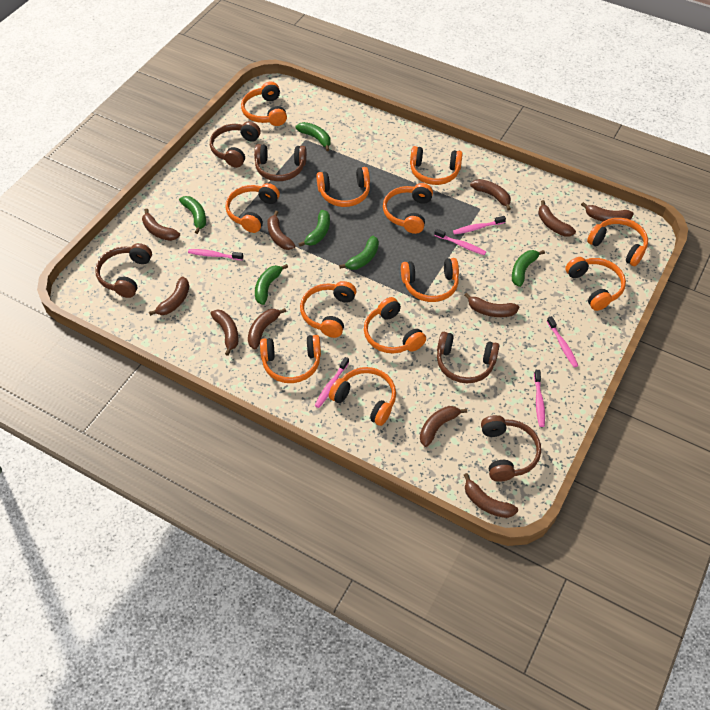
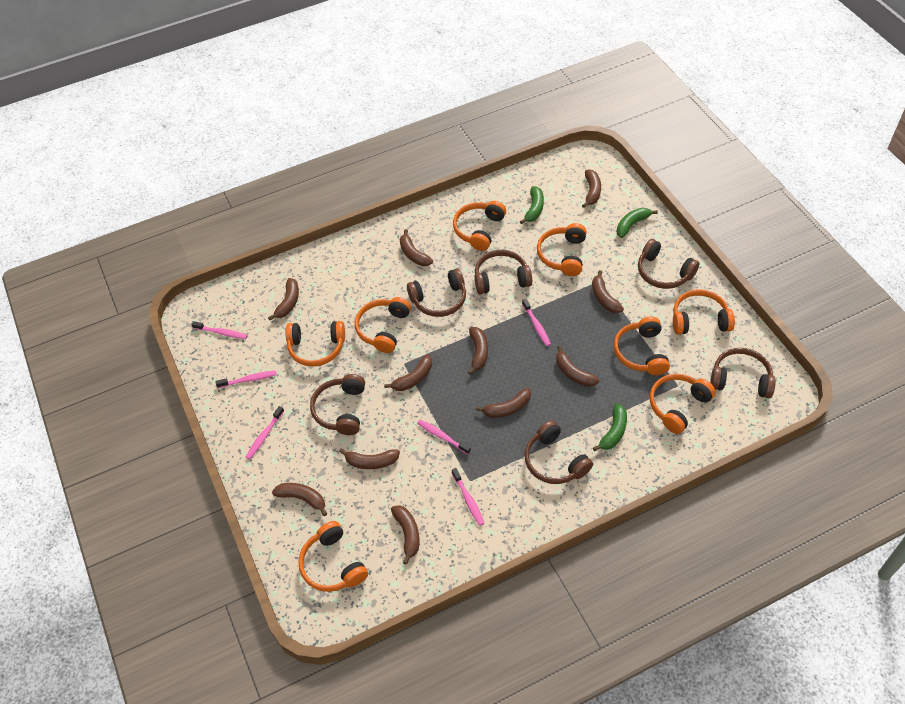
brown headphones: [95,243,152,298] [210,121,261,168] [254,144,307,181] [437,332,499,383] [481,415,541,482] = 5 -> [310,374,365,435] [407,268,466,317] [475,250,532,294] [525,420,593,484] [638,239,699,289] [710,348,776,398] = 6
green banana: [179,196,206,234] [255,264,288,305] [295,122,331,151] [298,210,330,247] [339,236,379,270] [512,250,545,287] = 6 -> [520,186,544,224] [593,403,627,451] [616,208,658,238] = 3
orange headphones: [226,183,280,233] [241,82,287,126] [260,335,321,383] [300,281,356,338] [316,167,370,207] [329,367,396,426] [364,297,426,353] [383,183,433,234] [401,258,459,302] [410,146,463,185] [565,257,626,311] [587,218,648,266] = 12 -> [285,321,345,366] [298,521,368,592] [355,297,411,353] [453,201,506,251] [537,223,586,276] [614,316,670,375] [650,374,716,434] [673,289,735,334] = 8

